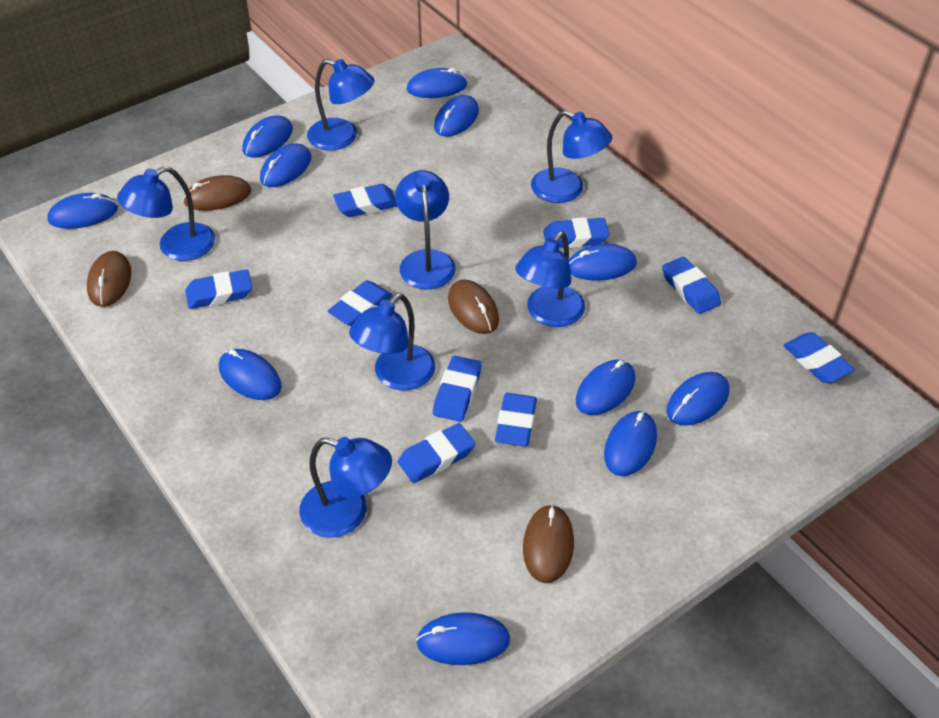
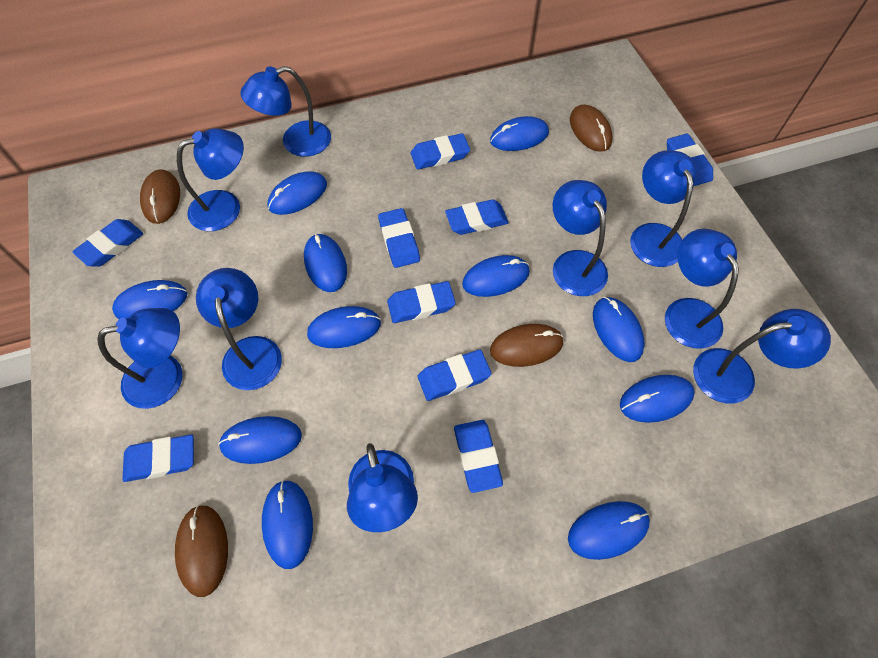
blue lamp: [117,166,215,261] [299,437,392,538] [307,59,374,150] [349,293,435,390] [395,170,456,289] [515,231,585,327] [531,110,612,203] = 7 -> [97,308,182,409] [177,128,244,231] [196,268,282,390] [240,66,331,157] [347,443,418,532] [553,180,608,296] [630,150,697,267] [665,229,739,349] [693,309,831,403] = 9

